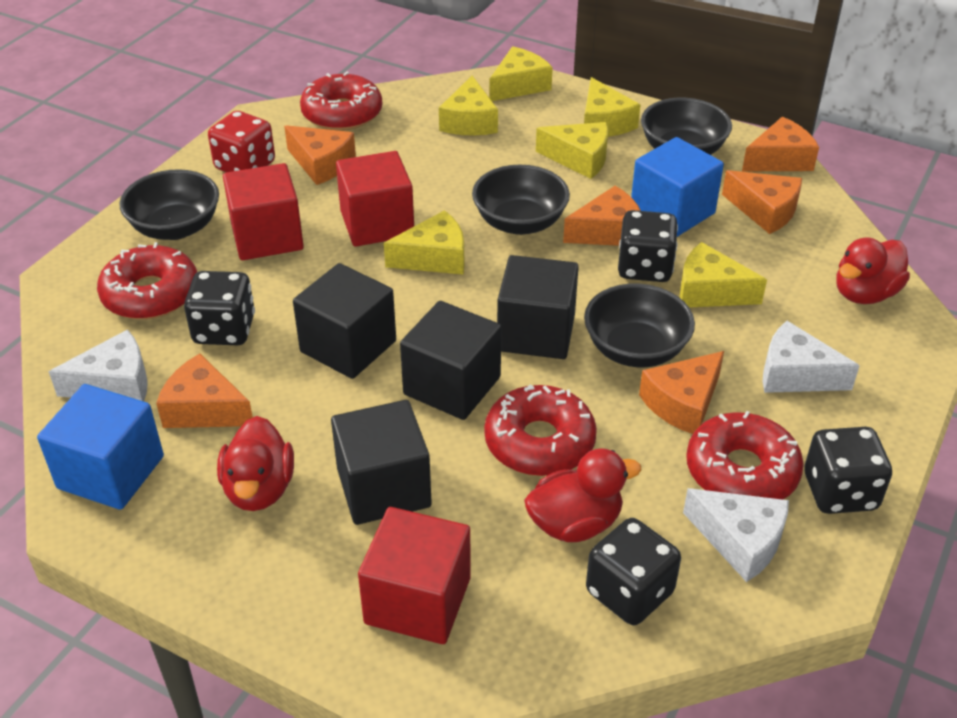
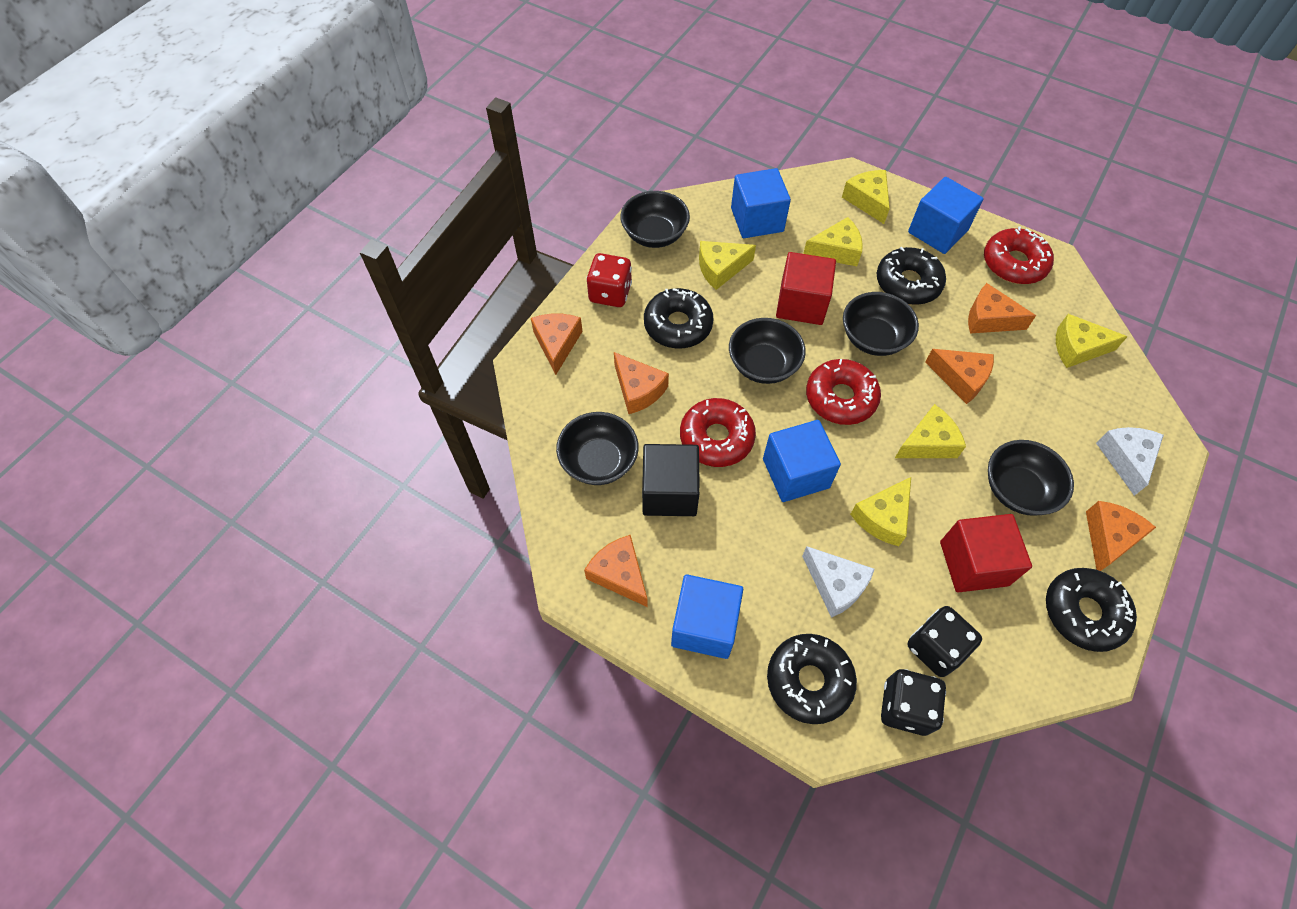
black bowl: [119,169,219,240] [472,165,570,235] [584,284,695,367] [641,98,732,155] = 4 -> [556,412,638,485] [620,191,690,248] [729,318,806,384] [843,292,919,356] [988,440,1074,516] = 5
black cube: [293,263,396,379] [331,400,432,525] [400,301,502,420] [497,255,579,359] = 4 -> [642,444,700,516] = 1
black dice: [184,271,255,345] [586,518,681,625] [618,210,678,282] [804,427,892,514] = 4 -> [881,669,946,736] [908,606,982,677] = 2
black donut: none = 0 -> [644,288,714,349] [767,634,857,724] [877,247,946,305] [1046,568,1137,652] = 4
blue cube: [37,384,164,510] [631,137,724,237] = 2 -> [671,574,743,659] [731,168,791,238] [763,420,841,502] [908,177,984,254] = 4
red cube: [223,163,304,260] [336,151,414,247] [358,507,471,644] = 3 -> [776,252,836,325] [940,514,1032,592] = 2
red donut: [97,242,197,320] [300,72,382,131] [484,384,597,476] [686,411,804,500] = 4 -> [680,398,756,467] [806,359,881,425] [984,226,1054,284] = 3
red duck: [217,416,294,511] [524,448,642,542] [837,237,910,304] = 3 -> none = 0
white cheese: [49,330,148,401] [683,488,789,582] [763,321,860,393] = 3 -> [802,546,875,618] [1096,427,1164,496] = 2

